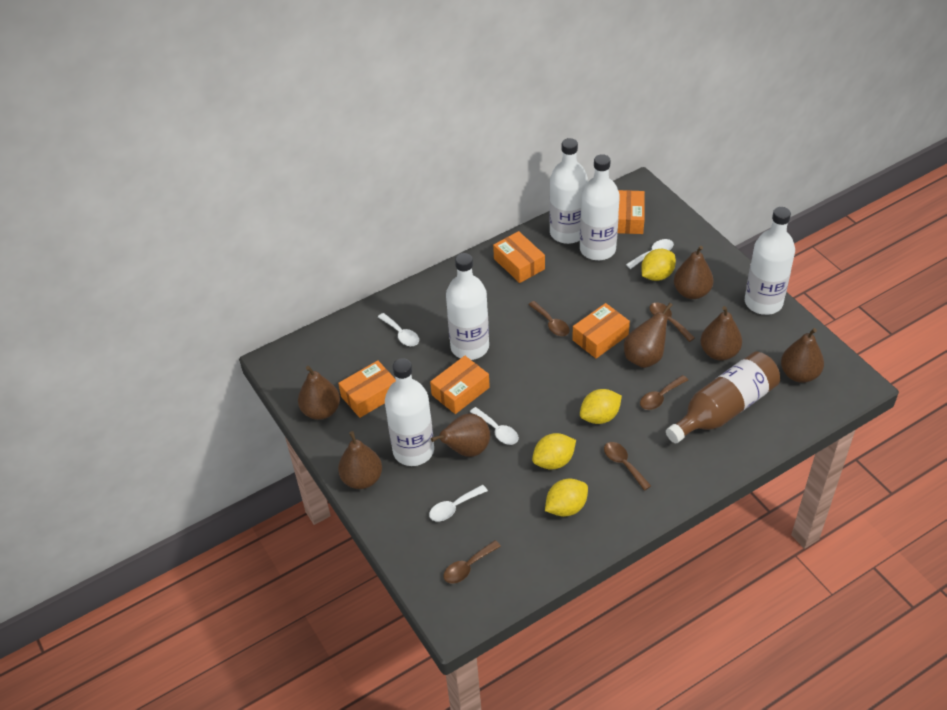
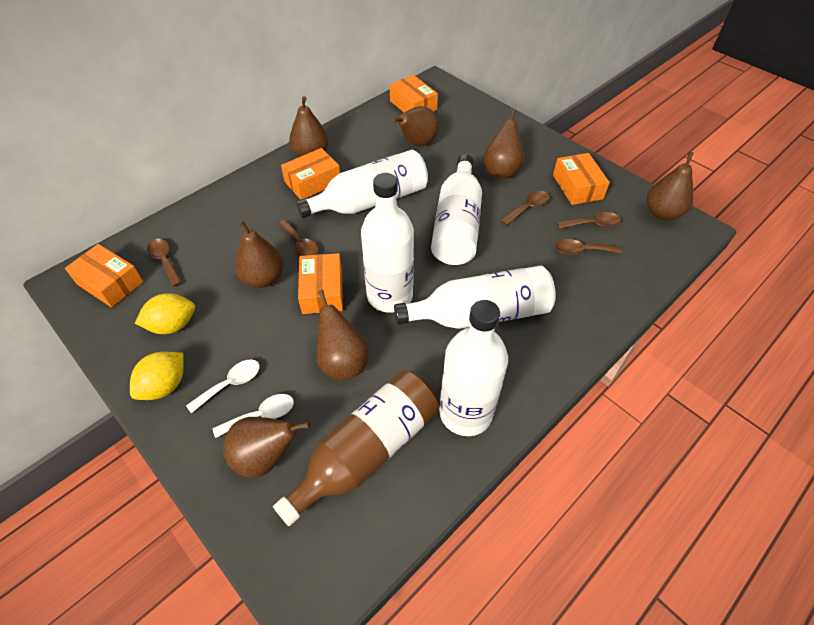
white spoon: [378,313,419,346] [429,485,488,521] [470,407,519,445] [626,239,674,269] = 4 -> [186,360,260,413] [213,394,294,438] = 2
yellow lemon: [532,433,576,470] [545,479,588,517] [580,389,622,424] [641,249,676,281] = 4 -> [130,352,184,400] [135,293,195,334] = 2

